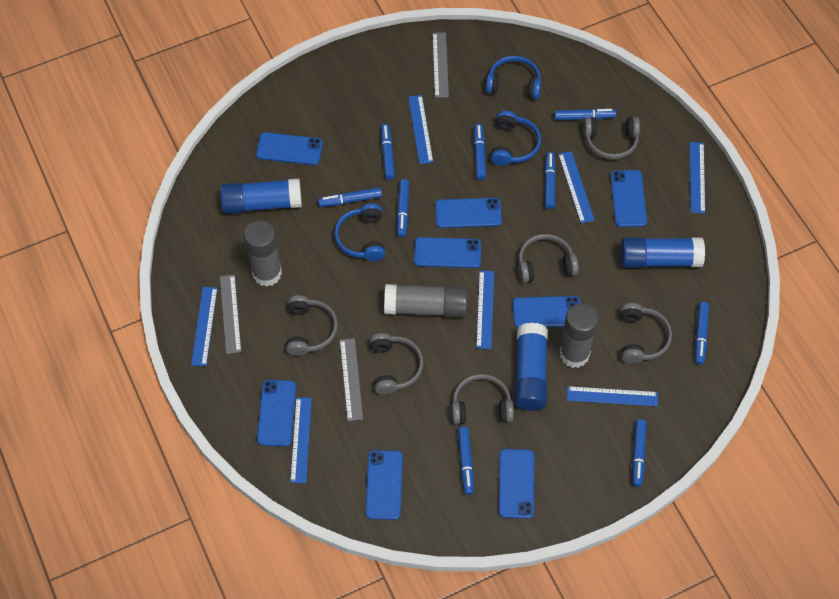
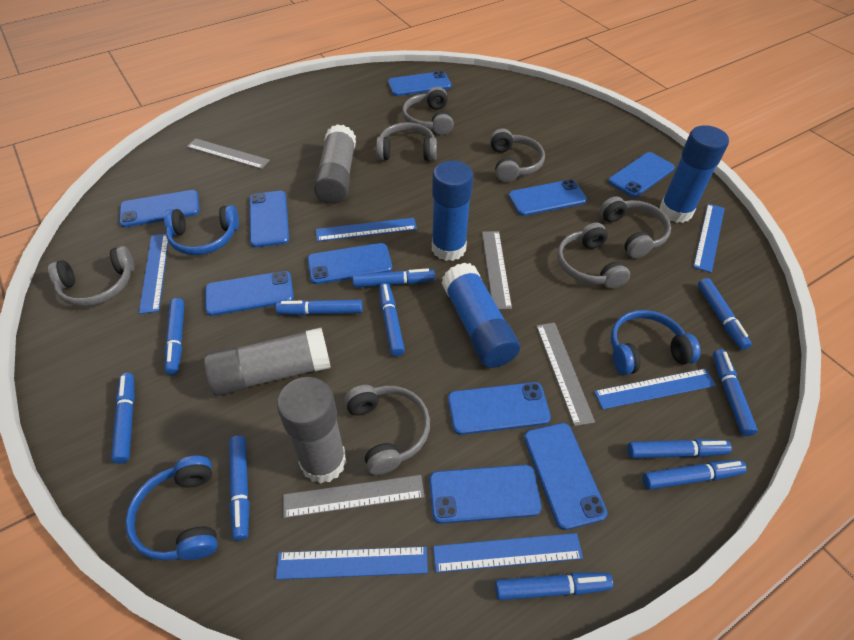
blue marker: [318,187,382,207] [381,124,395,180] [397,179,409,238] [458,427,474,495] [474,124,486,180] [544,152,556,209] [554,108,616,120] [632,419,646,487] [695,302,709,365] = 9 -> [111,373,135,464] [165,298,184,375] [229,436,250,541] [276,300,363,315] [352,268,435,288] [379,283,405,356] [495,573,613,600] [627,439,732,458] [643,460,747,490] [698,278,752,350] [713,349,758,436] = 11
blue phone: [256,132,323,165] [257,380,296,446] [365,450,403,520] [414,237,481,268] [435,198,502,228] [499,449,534,519] [513,296,581,328] [610,170,647,227] = 8 -> [119,190,200,227] [205,271,294,316] [249,191,289,247] [307,243,392,284] [388,71,451,96] [429,465,541,524] [448,382,551,435] [509,179,587,216] [524,423,607,530] [608,152,675,197] = 10
blue ruler: [191,287,218,366] [290,397,312,483] [408,95,433,164] [476,270,494,349] [558,151,595,223] [567,386,658,406] [690,142,705,213] = 7 -> [139,234,168,314] [276,546,428,580] [316,218,417,242] [433,533,583,573] [594,368,716,409] [693,204,725,273] = 6
grey headphones: [286,295,338,356] [370,333,424,395] [452,374,514,425] [518,234,579,283] [583,117,640,160] [620,303,672,364] = 6 -> [48,246,134,306] [345,385,430,475] [376,122,437,161] [402,87,454,135] [490,128,545,182] [557,222,630,289] [600,196,671,258] = 7
grey ruler: [220,275,241,354] [340,338,363,421] [432,32,449,98] = 3 -> [187,138,270,169] [283,475,425,518] [482,231,512,310] [536,323,595,426] = 4

